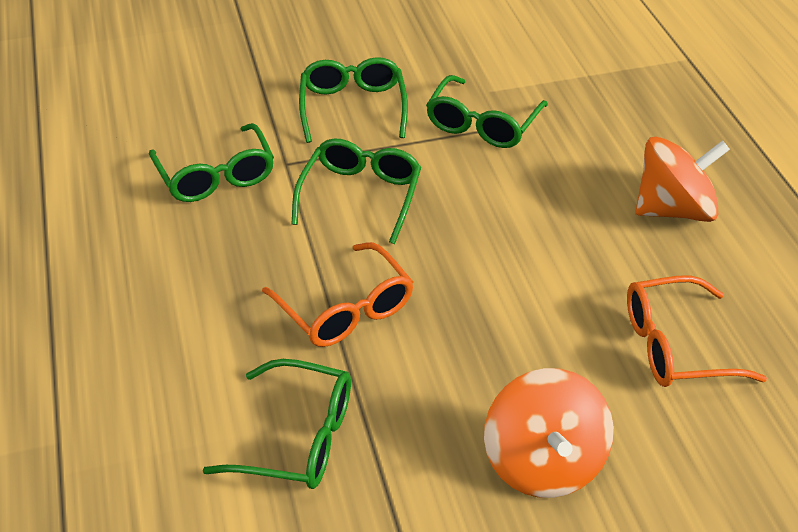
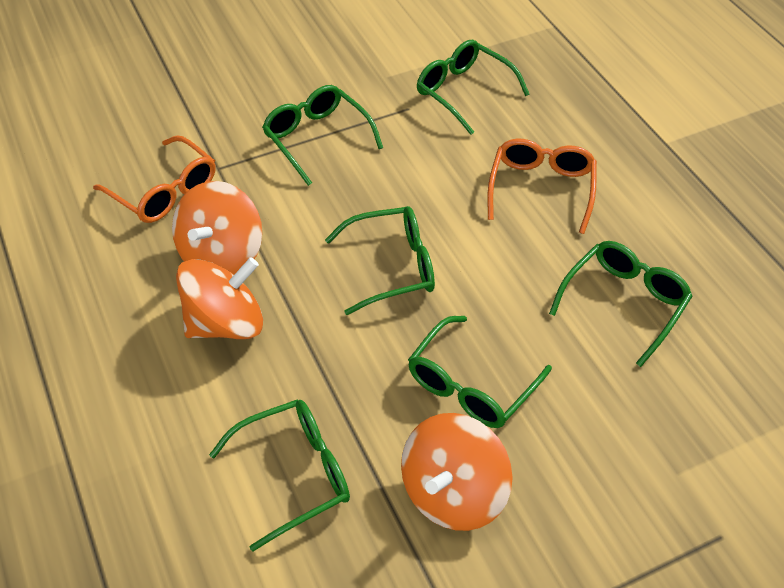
green glasses: [149,123,274,202] [203,359,351,489] [292,138,421,244] [299,57,408,143] [426,75,548,148] = 5 -> [209,399,350,551] [262,85,383,186] [325,206,435,315] [408,316,552,428] [417,40,529,135] [549,241,693,367] = 6
orange spinning top: [484,368,614,498] [636,137,730,222] = 2 -> [172,181,262,274] [176,257,263,339] [401,413,513,531] = 3

